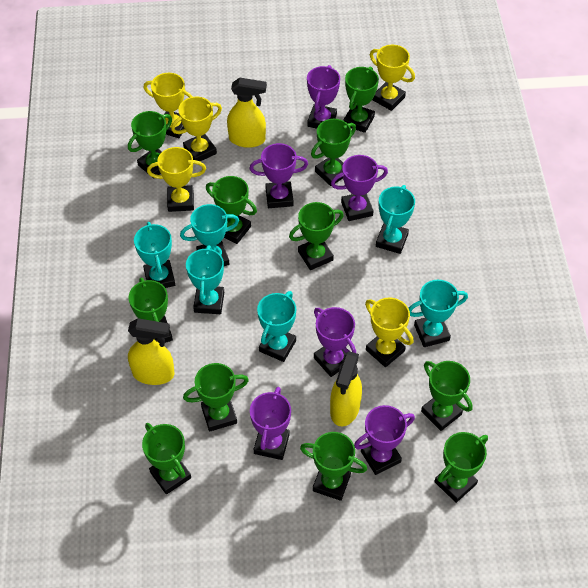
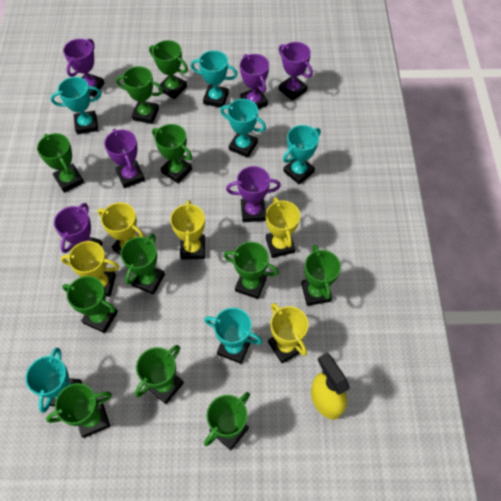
yellow spray bottle: [128,318,174,385] [227,78,267,148] [330,351,362,426] = 3 -> [311,353,349,419] = 1

